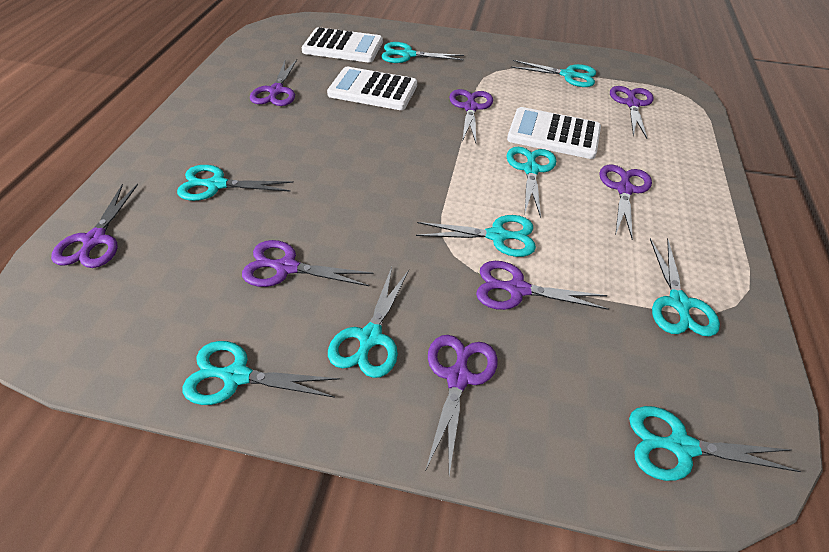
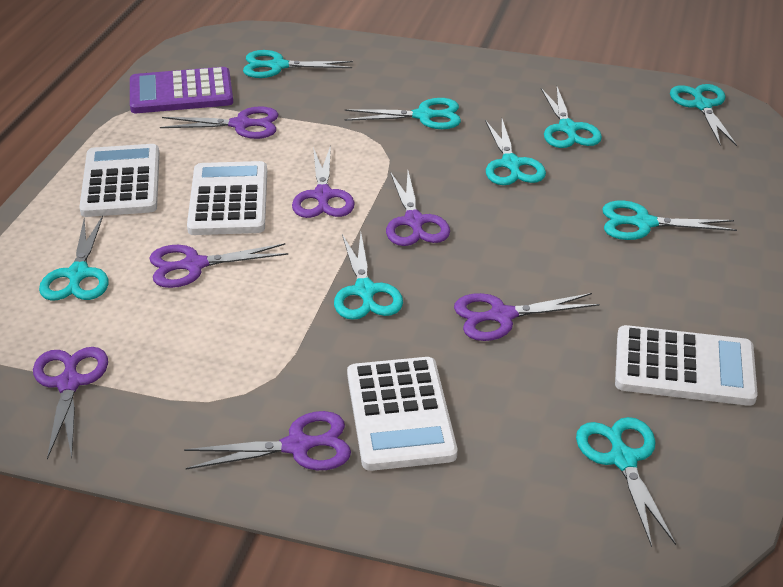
purple calculator: none = 0 -> [130,67,233,113] = 1
purple scissors: [51,184,138,268] [242,240,374,287] [250,59,297,106] [426,335,498,475] [449,89,493,143] [476,261,609,310] [599,164,652,240] [610,86,654,139] = 8 -> [33,347,108,460] [149,243,289,288] [160,106,278,139] [184,411,351,470] [292,145,355,218] [386,171,450,246] [454,293,600,341] = 7
white calculator: [302,27,383,63] [327,67,417,110] [507,107,601,159] = 3 -> [79,144,160,217] [187,161,267,235] [347,357,457,471] [615,325,758,406] = 4

